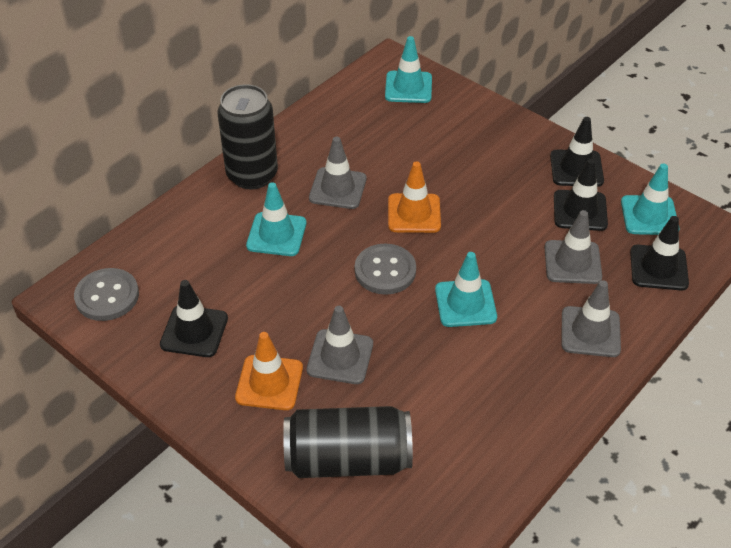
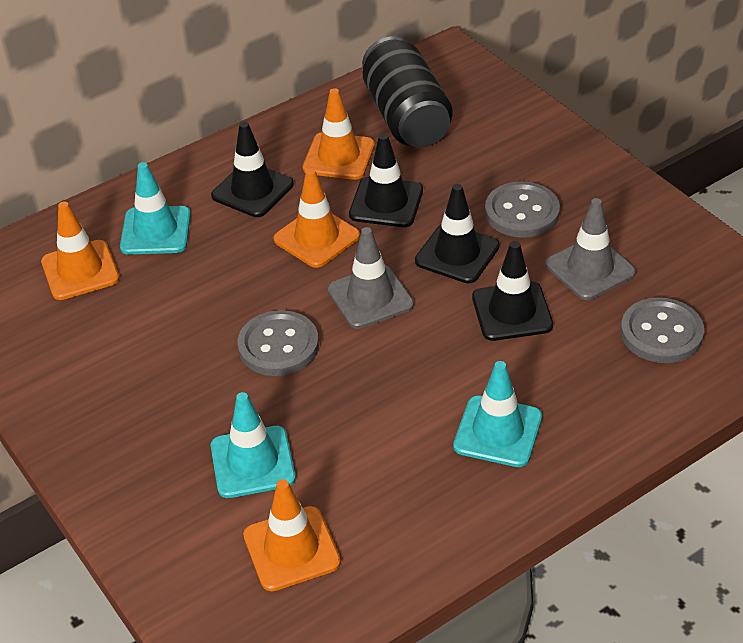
black can: [218,84,278,189] [283,406,413,478] = 2 -> [362,36,453,148] = 1
grey button: [74,268,139,321] [355,244,416,295] = 2 -> [237,310,319,376] [485,181,560,238] [621,297,704,363] = 3
grey traffic cone: [307,306,373,384] [309,137,366,209] [544,210,602,284] [561,280,621,357] = 4 -> [328,227,414,329] [546,198,636,300] = 2
orange traffic cone: [235,332,303,410] [388,161,441,233] = 2 -> [41,201,119,300] [243,479,341,591] [273,168,360,268] [303,88,375,180] = 4
turquoise traffic cone: [246,182,306,256] [385,36,432,103] [435,252,497,327] [621,164,680,235] = 4 -> [120,162,191,255] [211,392,296,498] [453,361,542,467] = 3

